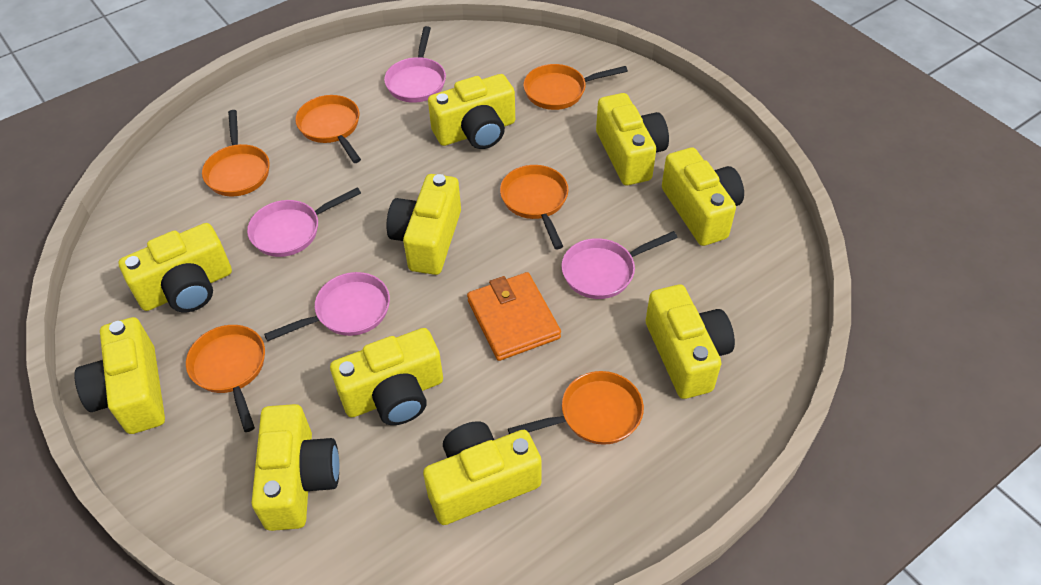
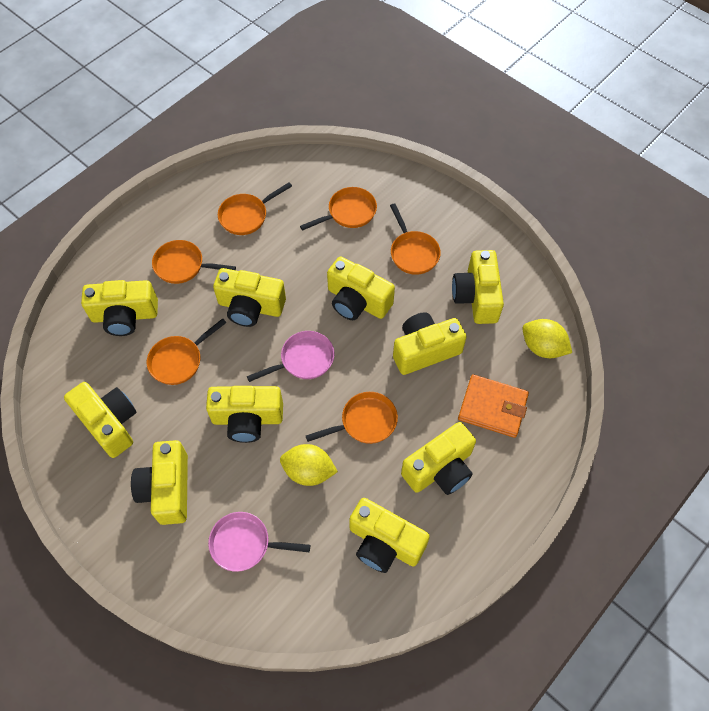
pink pan: [247,187,361,257] [264,272,390,341] [384,26,446,103] [562,231,678,299] = 4 -> [208,512,310,572] [247,331,334,382] = 2
yellow lemon: none = 0 -> [280,444,338,486] [522,319,572,358] = 2

